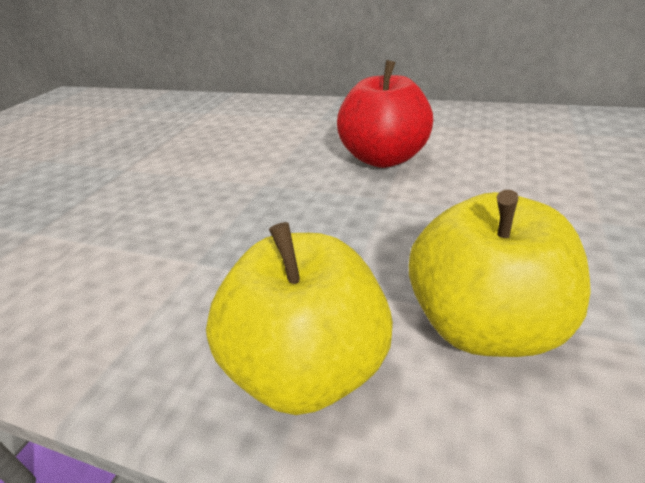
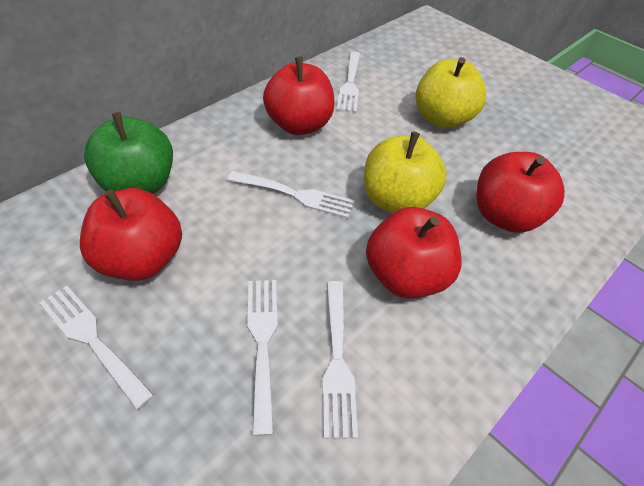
green apple: none = 0 -> [84,112,173,194] = 1
red apple: [337,60,433,168] = 1 -> [80,188,182,281] [263,57,335,135] [366,207,462,299] [476,152,565,233] = 4
white fork: none = 0 -> [40,286,154,410] [228,171,355,218] [247,280,278,436] [323,281,358,438] [336,52,360,113] = 5

